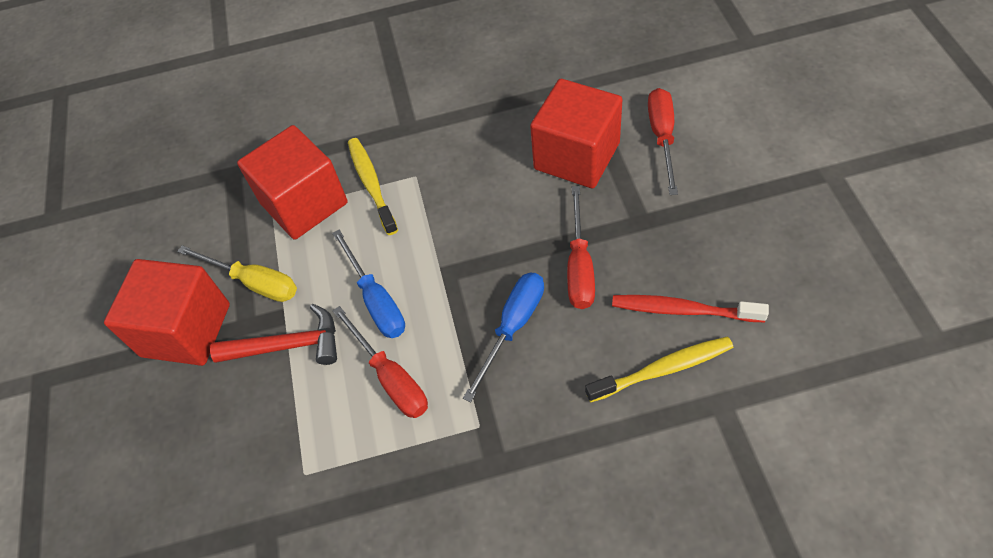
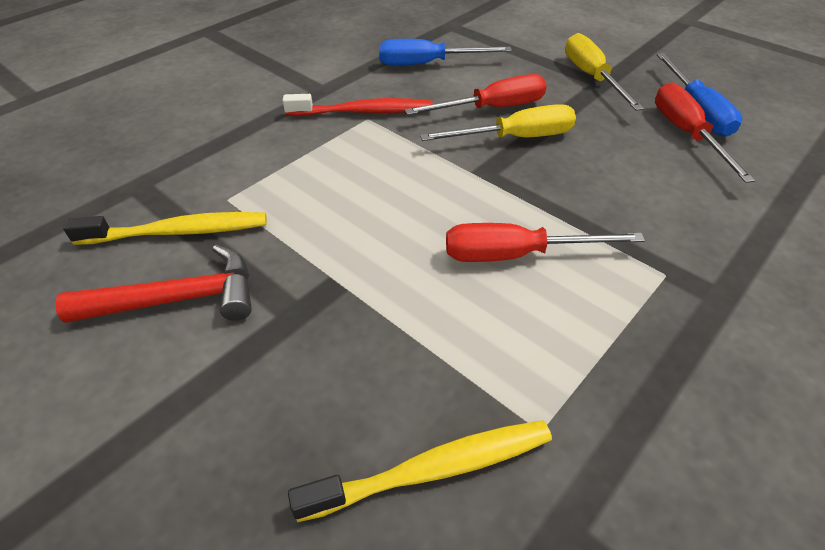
red cube: [104,259,230,366] [237,125,348,240] [530,79,623,189] = 3 -> none = 0
yellow screwdriver: [177,245,297,302] = 1 -> [420,104,576,141] [565,33,644,111] = 2

